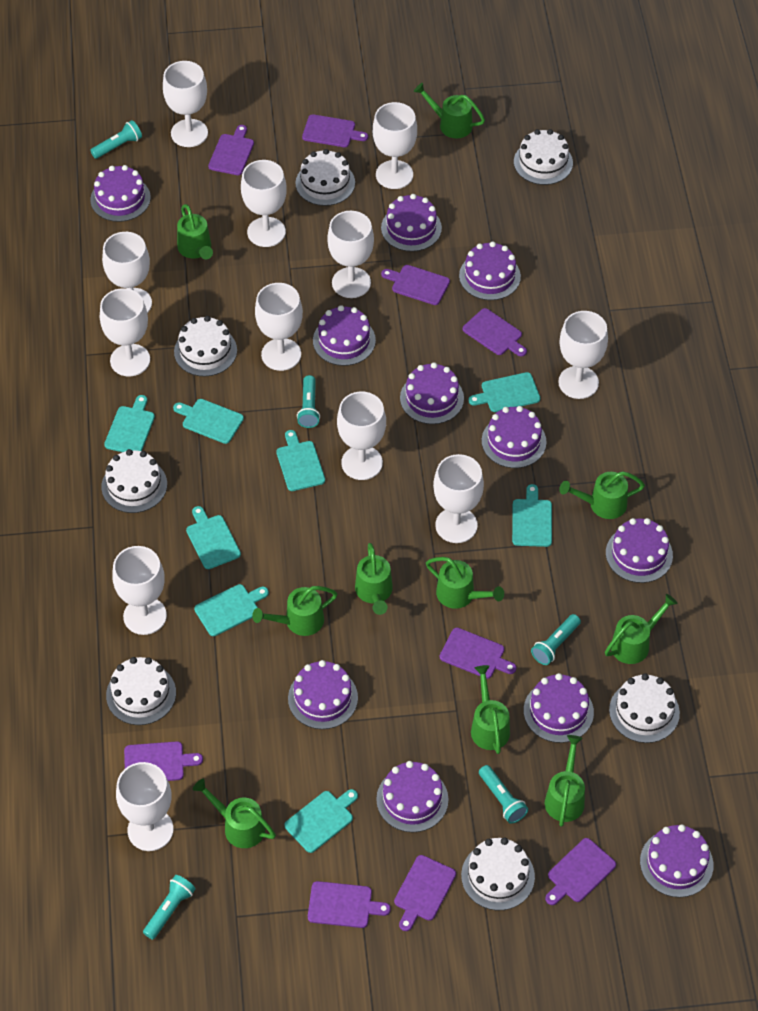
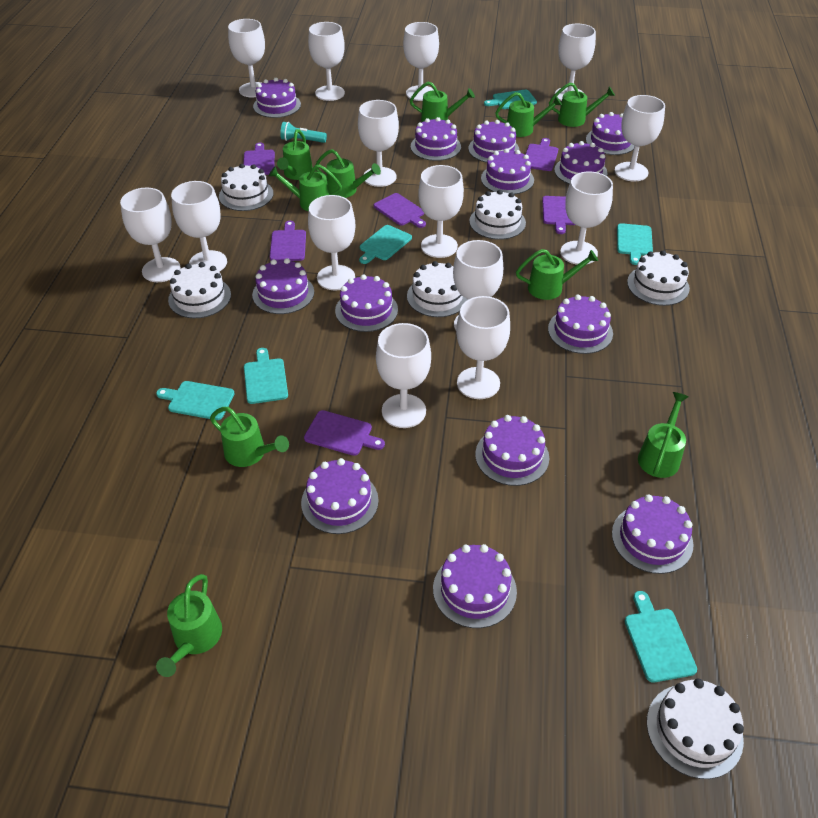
purple cake: [90,165,151,222] [288,660,358,729] [313,305,376,366] [376,761,449,833] [381,194,442,252] [400,362,464,424] [459,241,521,300] [482,406,547,468] [524,673,594,743] [606,518,673,583] [640,824,713,898] = 11 -> [252,258,314,314] [253,78,301,118] [301,458,379,534] [335,274,398,332] [411,117,461,161] [433,544,517,628] [468,120,519,163] [475,415,549,486] [481,148,534,194] [548,295,613,354] [554,141,607,184] [586,112,634,155] [612,494,693,574] = 13
purple cutting board: [124,741,203,781] [208,125,254,175] [302,114,368,147] [308,881,391,928] [381,265,450,305] [394,855,456,931] [440,628,517,679] [463,308,527,357] [545,838,616,905] = 9 -> [243,143,275,175] [270,221,306,261] [304,410,385,456] [373,193,426,228] [525,138,558,171] [542,196,575,234] = 6
turquoise cutting board: [104,395,155,452] [173,399,244,444] [186,506,241,569] [194,584,269,636] [276,430,325,491] [284,789,358,853] [468,372,540,412] [512,484,552,547] = 8 -> [156,381,235,420] [244,348,288,404] [359,225,412,264] [484,90,537,109] [617,223,653,265] [625,591,697,682] = 6
turquoise flashlight: [90,120,142,159] [143,875,196,940] [297,375,320,428] [479,765,528,824] [531,614,581,665] = 5 -> [280,122,327,143] = 1
white cake: [101,449,167,513] [106,657,176,725] [174,316,237,377] [295,149,355,206] [461,837,535,910] [514,129,573,185] [609,673,680,743] = 7 -> [168,262,231,318] [219,164,273,211] [407,261,468,317] [469,190,526,240] [627,250,690,306] [647,679,744,779] = 6
white goblet: [100,288,150,376] [102,232,152,313] [112,546,167,635] [116,762,174,851] [163,61,208,147] [241,160,287,247] [255,283,303,371] [327,211,374,298] [337,392,386,480] [373,102,417,189] [433,454,484,543] [558,311,608,399] = 12 -> [120,188,181,282] [171,181,227,272] [228,19,265,97] [308,22,345,101] [308,195,355,290] [358,100,399,187] [376,323,431,428] [403,22,439,101] [418,165,464,258] [453,240,503,330] [456,296,510,399] [555,24,596,101] [560,171,613,265] [615,95,665,181] = 14

